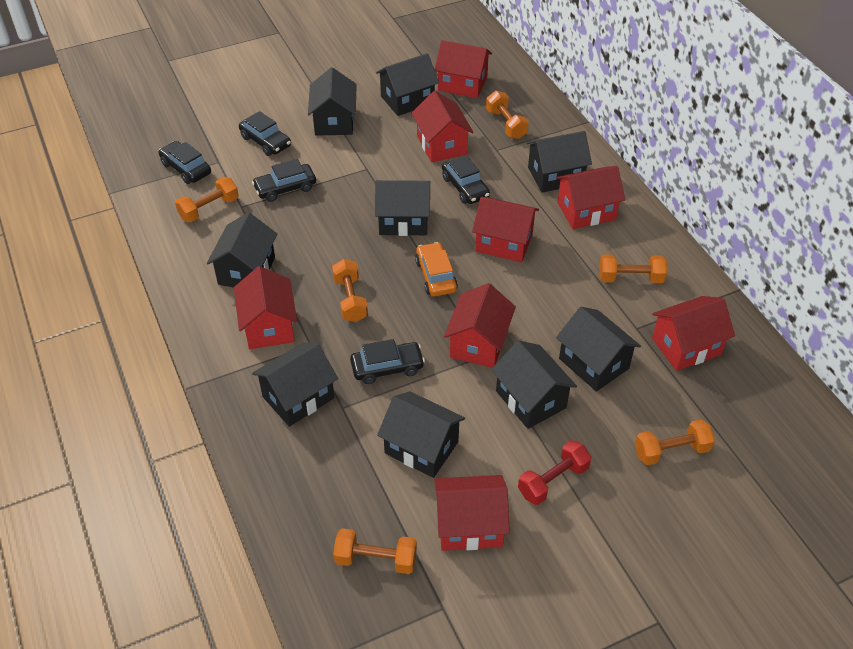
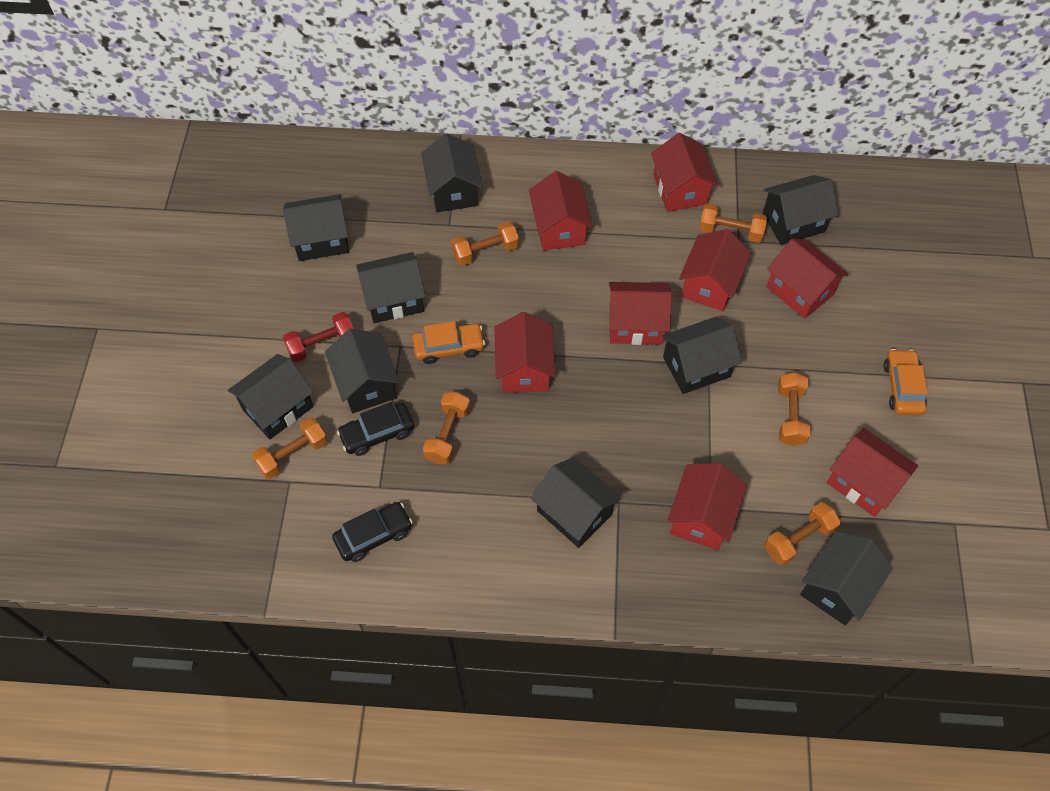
black car: [159,141,211,184] [239,111,291,156] [252,159,316,202] [350,339,425,384] [442,155,490,204] = 5 -> [332,502,413,562] [337,402,414,456] = 2
orange car: [415,242,458,296] = 1 -> [412,321,485,364] [884,349,928,415] = 2

